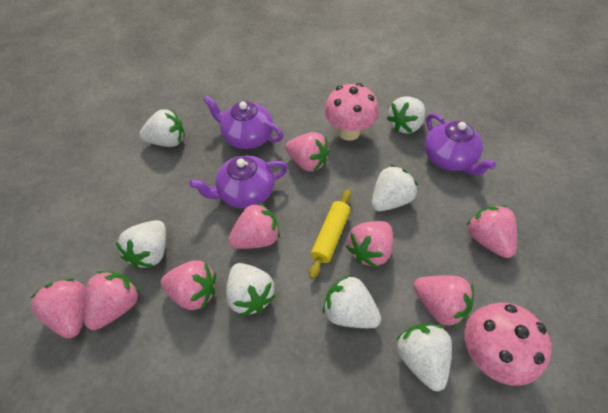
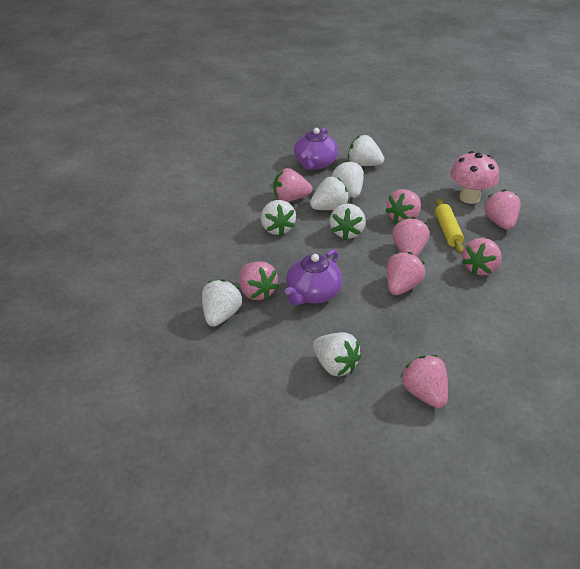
pink mushroom: [324,83,378,141] [464,303,552,386] = 2 -> [450,151,499,204] = 1
purple teapot: [189,155,288,209] [203,96,283,149] [425,113,496,176] = 3 -> [285,249,343,306] [294,128,338,170] = 2

